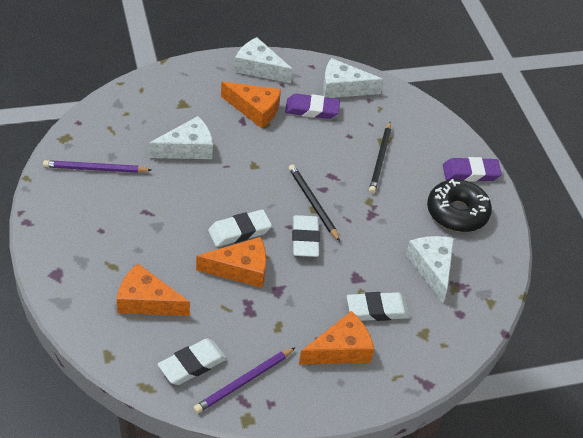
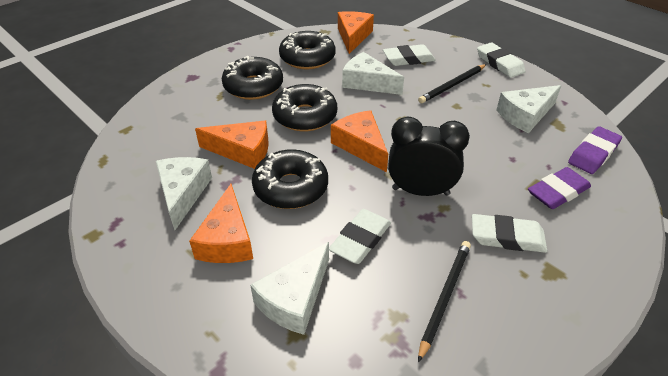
black clock: none = 0 -> [388,117,470,196] = 1
black donut: [427,179,492,232] = 1 -> [222,56,283,100] [252,149,328,209] [272,84,337,132] [279,31,336,69] = 4
purple pencil: [43,160,151,173] [193,347,296,413] = 2 -> none = 0

